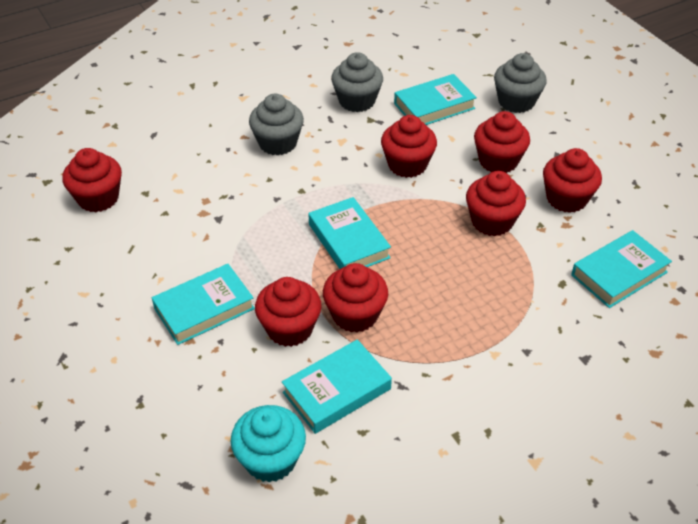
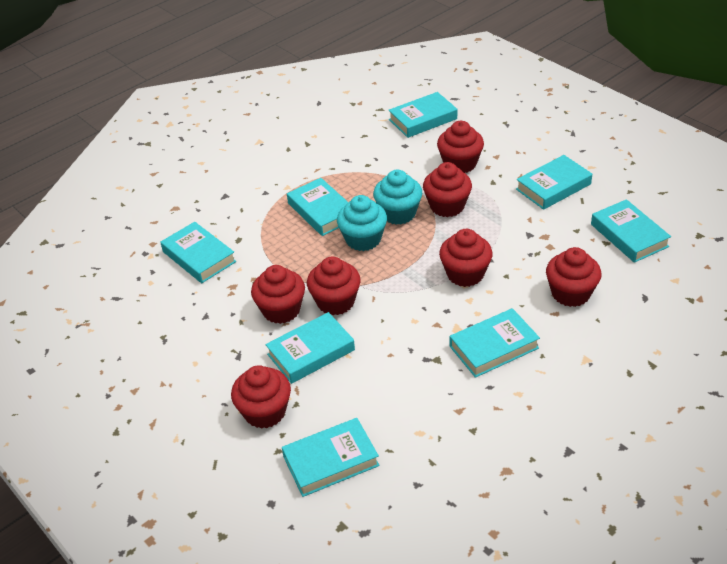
grey cupcake: [249,94,304,156] [331,52,383,112] [494,53,547,113] = 3 -> none = 0
turquoise book: [152,264,255,345] [282,339,392,434] [308,197,391,269] [394,74,477,125] [571,230,672,308] = 5 -> [160,222,236,283] [265,312,355,384] [282,418,379,497] [287,178,348,236] [388,92,457,138] [450,308,540,378] [516,155,592,210] [591,199,671,263] = 8
turquoise cupcake: [231,405,306,482] = 1 -> [337,195,387,251] [373,170,422,225] = 2

